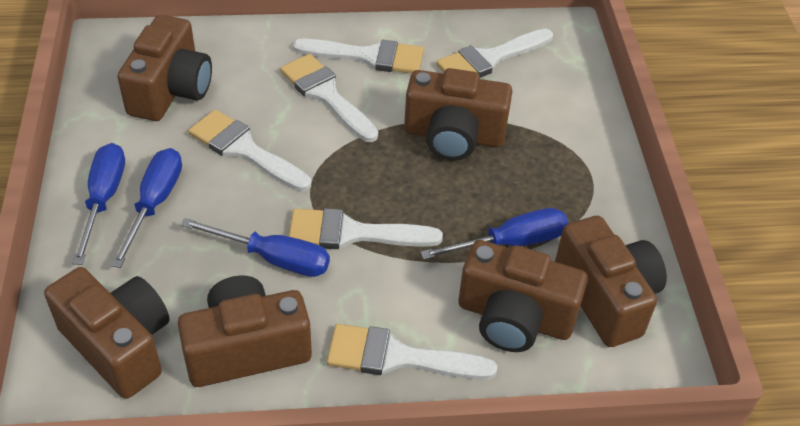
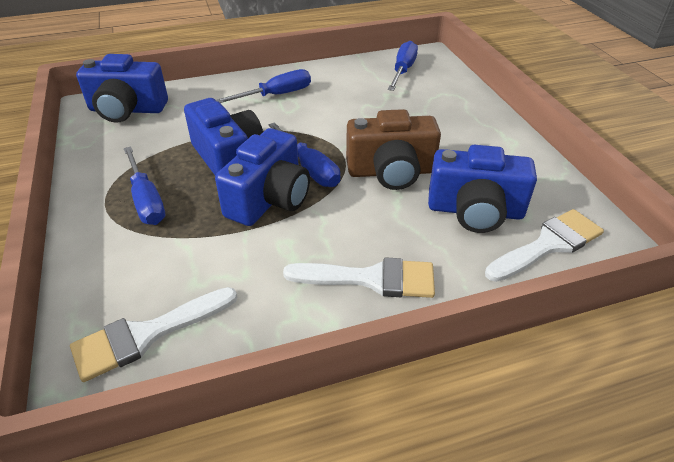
blue camera: none = 0 -> [76,54,168,123] [184,98,263,176] [215,128,310,226] [428,145,537,233] = 4
brown camera: [44,267,170,399] [117,15,212,121] [178,275,312,387] [404,68,512,161] [459,240,588,352] [555,216,667,347] = 6 -> [346,109,441,190] = 1
white brush: [188,109,311,192] [280,54,378,142] [288,208,443,249] [293,39,424,73] [327,324,497,380] [436,29,553,78] = 6 -> [70,287,237,382] [283,257,435,298] [485,209,604,282] = 3

